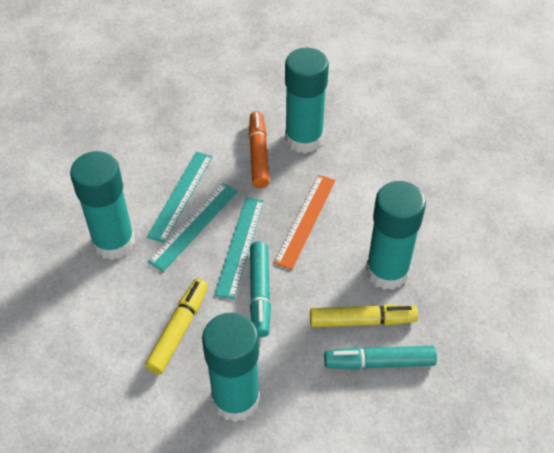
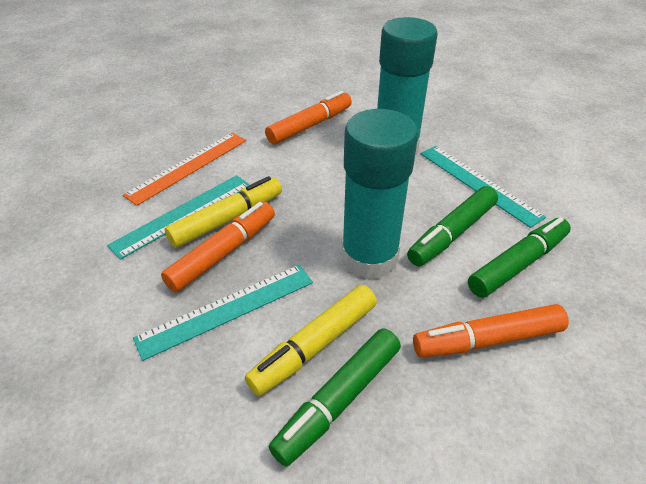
green marker: none = 0 -> [269,328,401,467] [407,186,498,266] [468,217,571,298] = 3
orange marker: [249,111,269,188] = 1 -> [161,202,275,293] [265,91,352,145] [413,304,569,358] = 3
turquoise glue stick: [70,151,135,260] [202,312,260,422] [285,48,329,153] [366,181,426,290] = 4 -> [341,109,418,279] [377,17,438,155] = 2
turquoise marker: [250,241,271,337] [324,346,437,369] = 2 -> none = 0

